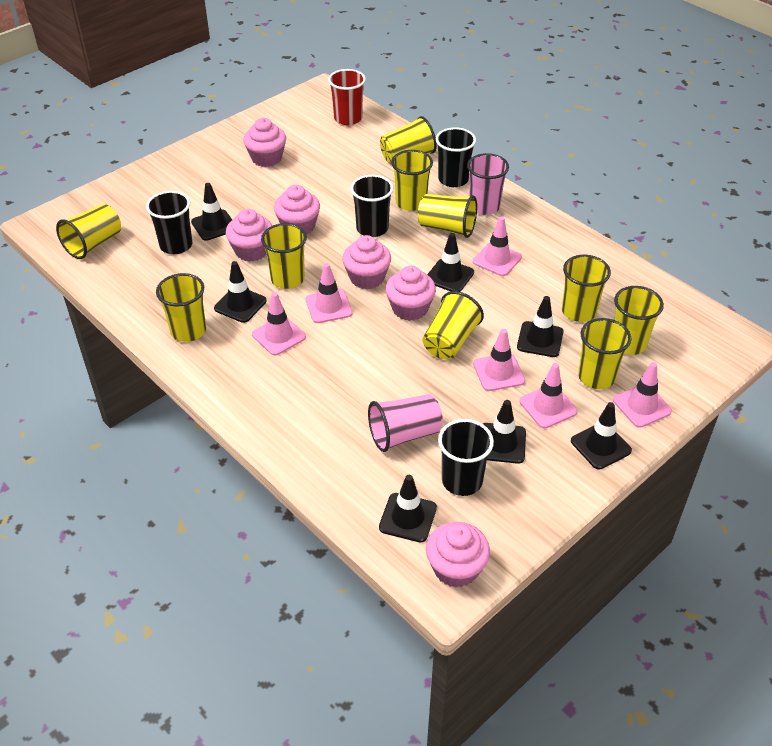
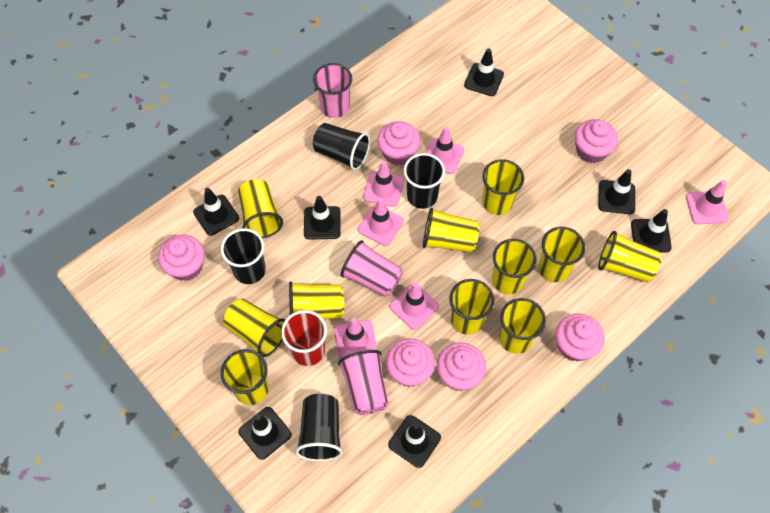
pink cup: [368,394,443,452] [467,153,509,215] = 2 -> [313,63,352,118] [338,350,389,415] [341,240,403,297] = 3
yellow cup: [56,204,121,259] [156,273,206,342] [261,223,307,289] [380,116,437,164] [391,150,433,211] [418,194,477,238] [423,291,484,359] [562,255,611,322] [578,318,632,389] [614,286,664,355] = 10 -> [221,349,269,405] [223,298,285,357] [238,179,283,238] [289,281,344,319] [423,208,480,252] [450,279,494,335] [482,159,524,215] [492,238,537,294] [499,298,546,354] [539,227,585,282] [598,231,662,282] = 11

